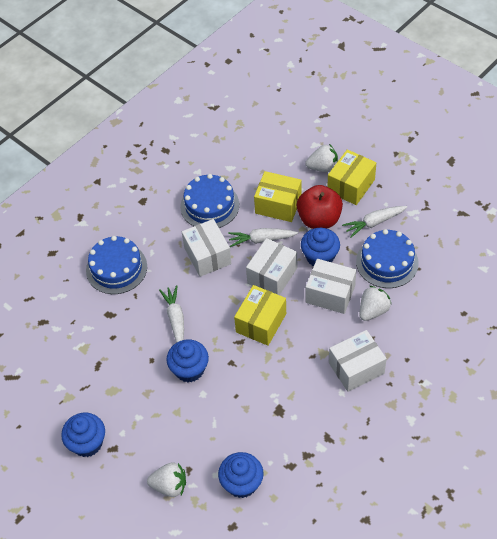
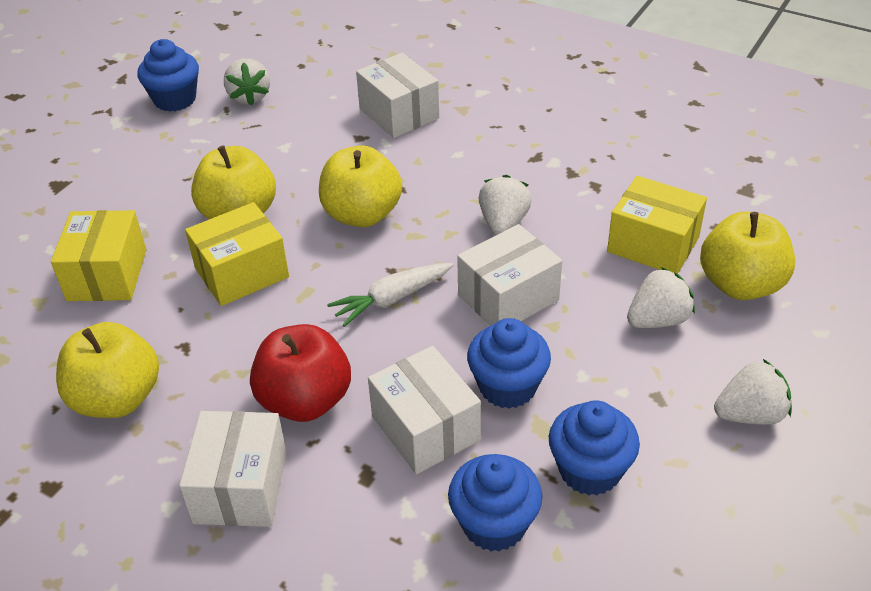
blue cake: [86,236,147,294] [180,174,239,228] [356,229,419,288] = 3 -> none = 0
white carrot: [159,285,184,343] [228,228,298,247] [342,206,407,238] = 3 -> [327,263,453,327] = 1
white strawberry: [147,462,186,497] [305,144,338,172] [360,286,392,321] = 3 -> [224,58,270,106] [478,175,532,235] [627,267,695,328] [714,359,792,425] = 4
yellow apple: none = 0 -> [56,322,159,418] [191,145,276,219] [319,145,402,227] [700,211,795,300] = 4

